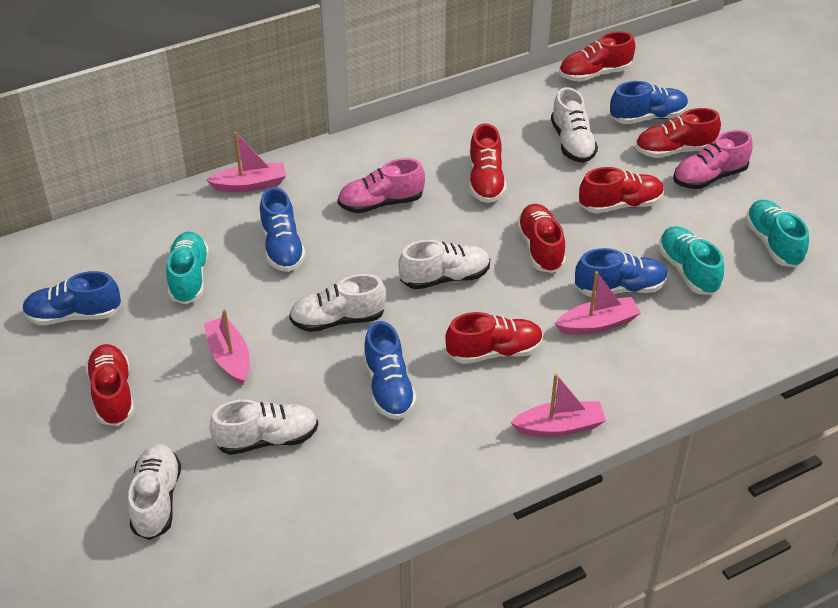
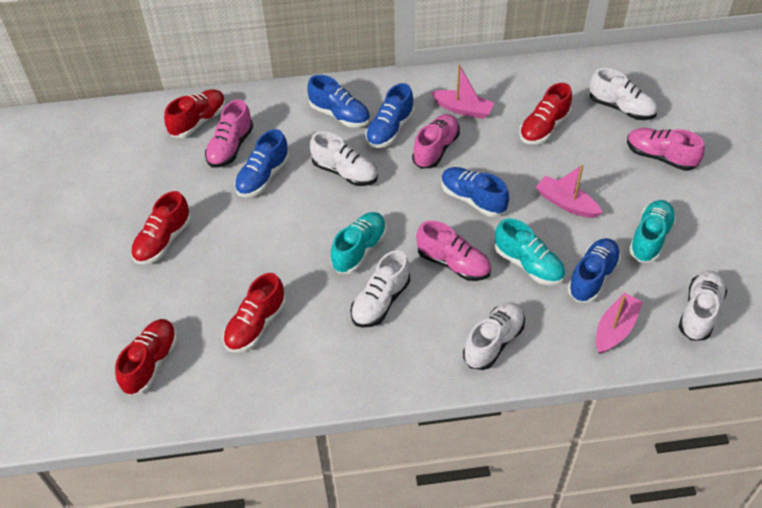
pink boat: [204,309,250,385] [206,132,286,192] [510,374,606,437] [555,271,641,335] = 4 -> [431,65,494,119] [536,165,602,218] [596,293,643,354] = 3
pink shoe: [338,158,425,213] [673,130,753,189] = 2 -> [205,99,253,168] [412,114,460,168] [416,221,491,281] [627,128,705,171] = 4
red shoe: [85,344,135,426] [446,312,543,364] [469,123,506,203] [517,204,566,273] [559,31,635,82] [579,167,664,214] [635,108,721,158] = 7 -> [115,319,177,396] [131,191,191,265] [164,89,226,138] [223,273,286,353] [519,83,572,144] = 5

